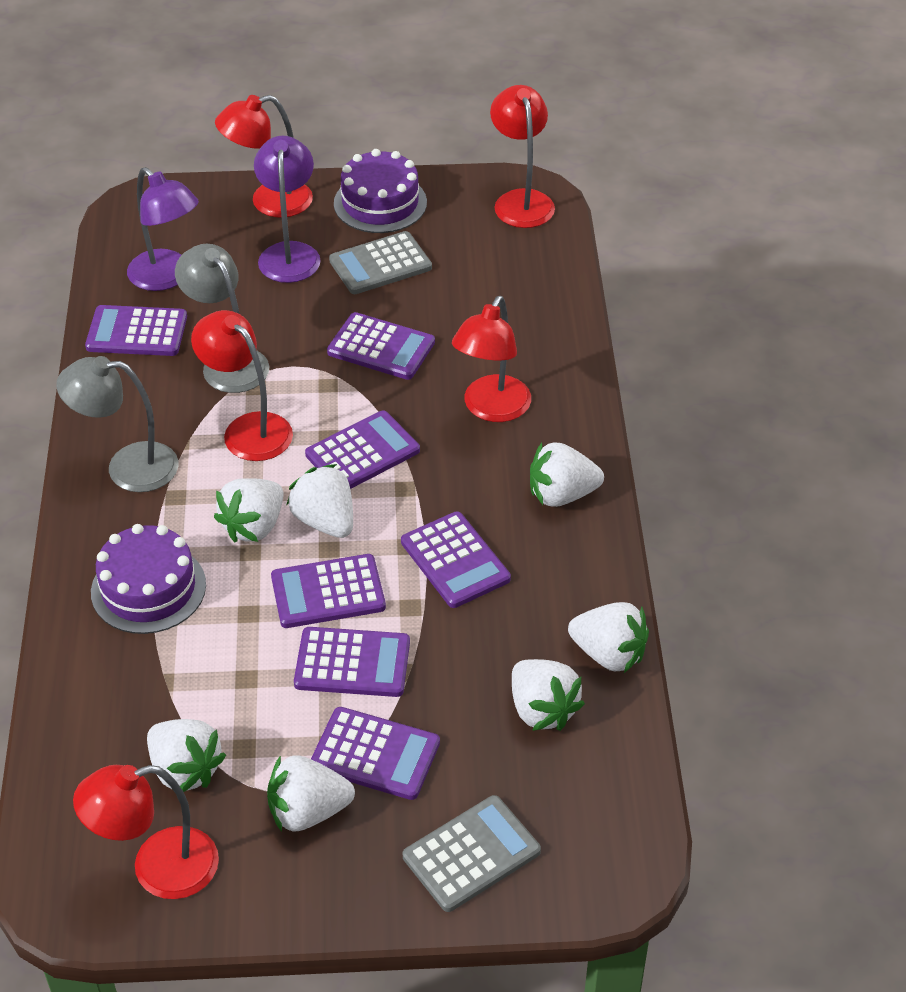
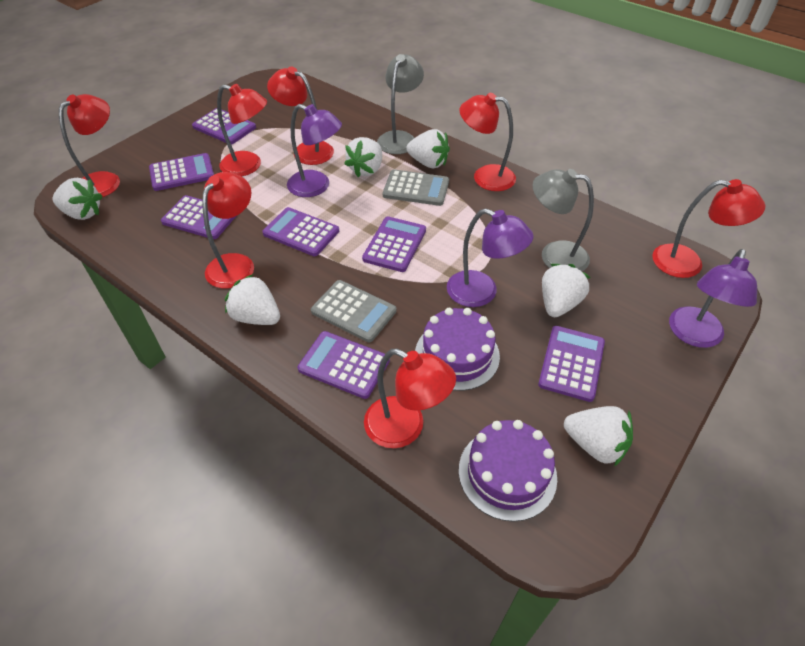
purple lamp: [127,167,199,291] [254,136,321,283] = 2 -> [287,104,342,197] [447,208,533,307] [669,249,757,348] = 3
red lamp: [73,765,219,899] [191,310,293,461] [215,95,313,217] [452,296,531,422] [490,85,555,228] = 5 -> [59,94,120,197] [202,172,254,288] [217,84,267,176] [267,67,334,165] [364,349,456,448] [459,93,516,191] [652,179,765,278] = 7
white strawberry: [147,719,226,792] [214,478,283,543] [267,755,355,832] [287,464,353,538] [512,659,585,731] [530,443,604,507] [568,602,649,673] = 7 -> [53,178,102,220] [225,274,280,325] [344,137,382,177] [406,129,450,168] [542,264,591,317] [564,406,633,467] = 6

